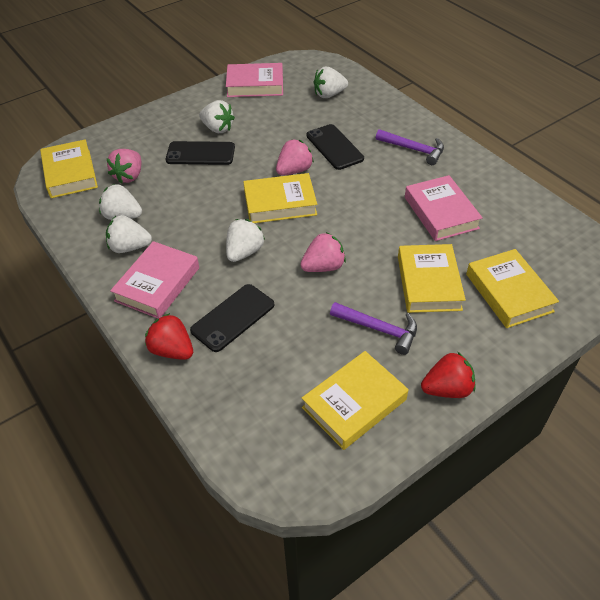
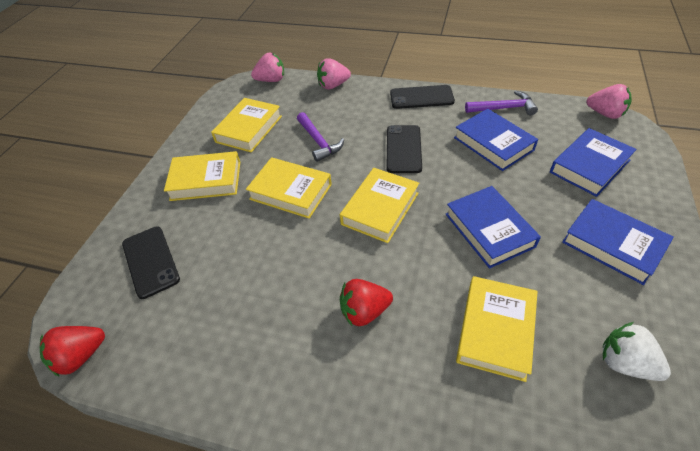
blue book: none = 0 -> [446,186,541,269] [454,109,538,171] [550,128,637,197] [562,199,674,285] = 4
pink book: [110,241,199,319] [226,63,283,97] [405,175,483,241] = 3 -> none = 0
white strawberry: [99,184,142,220] [106,215,152,253] [199,100,235,133] [226,219,265,262] [313,67,348,98] = 5 -> [603,322,671,381] = 1

